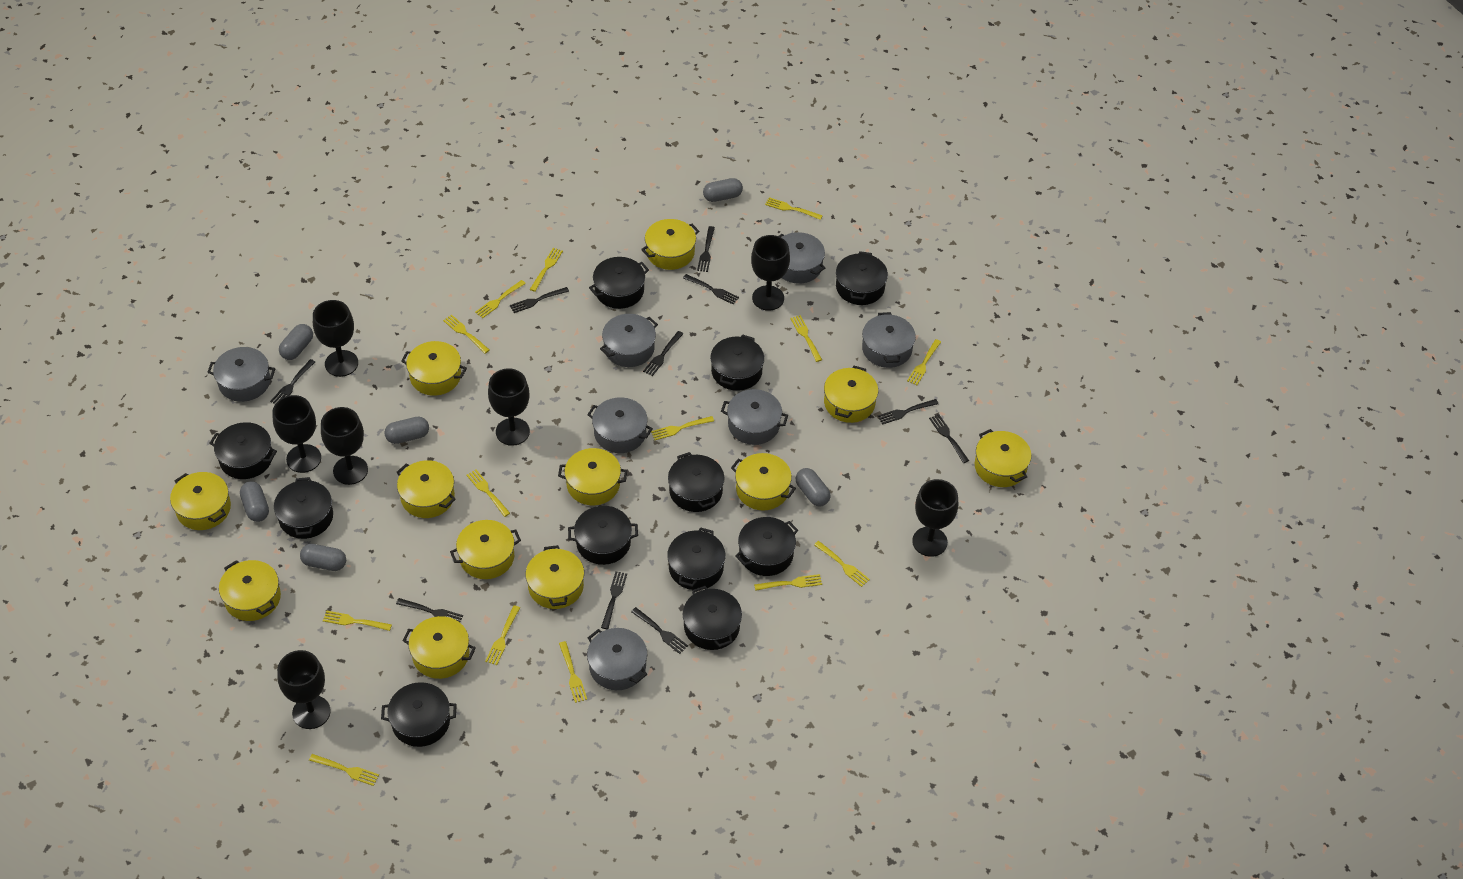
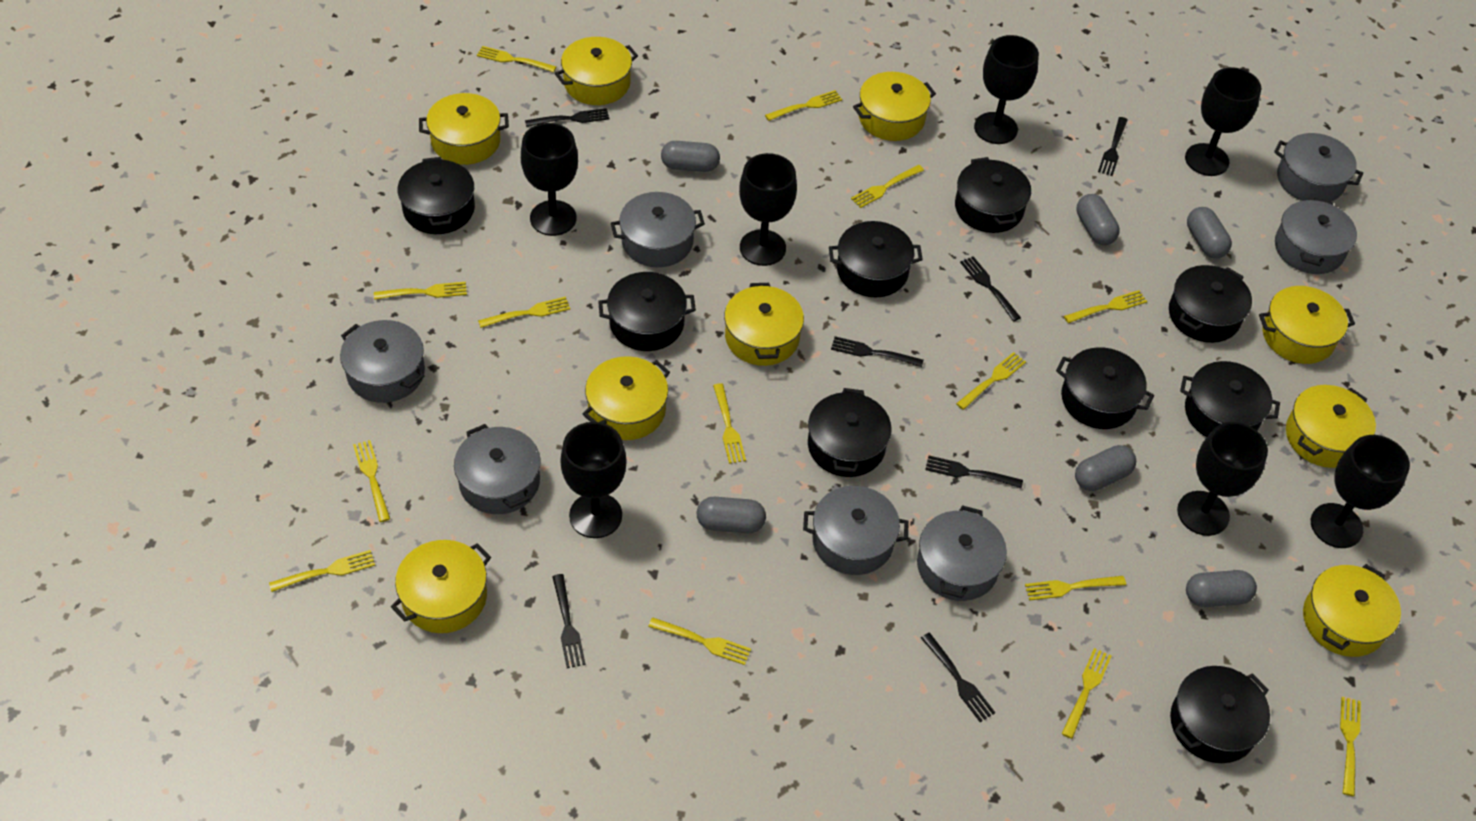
black fork: [270,359,315,404] [396,598,463,622] [510,287,569,313] [601,571,627,629] [631,607,688,654] [643,331,683,376] [683,274,739,305] [697,226,715,272] [878,399,938,425] [929,414,969,463] = 10 -> [525,108,609,127] [552,574,586,668] [831,336,923,367] [921,633,995,722] [925,456,1023,488] [960,256,1021,321] [1098,117,1127,176] = 7
black pot: [209,422,277,479] [274,477,333,539] [381,682,457,747] [568,506,638,565] [589,257,649,309] [667,527,725,590] [668,452,725,512] [683,586,742,650] [710,334,764,391] [735,517,798,576] [836,251,888,305] = 11 -> [398,157,475,234] [598,272,696,351] [808,388,892,477] [829,221,923,297] [955,157,1031,233] [1056,347,1154,429] [1169,265,1252,343] [1170,666,1270,763] [1180,361,1280,437] = 9
yellow pot: [170,472,231,530] [219,560,281,621] [397,460,456,518] [401,341,467,396] [403,616,476,679] [450,520,521,579] [526,545,584,609] [558,448,627,505] [641,219,699,270] [731,453,796,510] [824,366,878,423] [975,429,1031,487] = 12 -> [391,540,491,633] [419,93,509,165] [555,37,638,105] [583,356,670,440] [724,283,804,366] [853,72,936,141] [1259,286,1355,364] [1286,385,1376,468] [1303,564,1401,657] = 9

